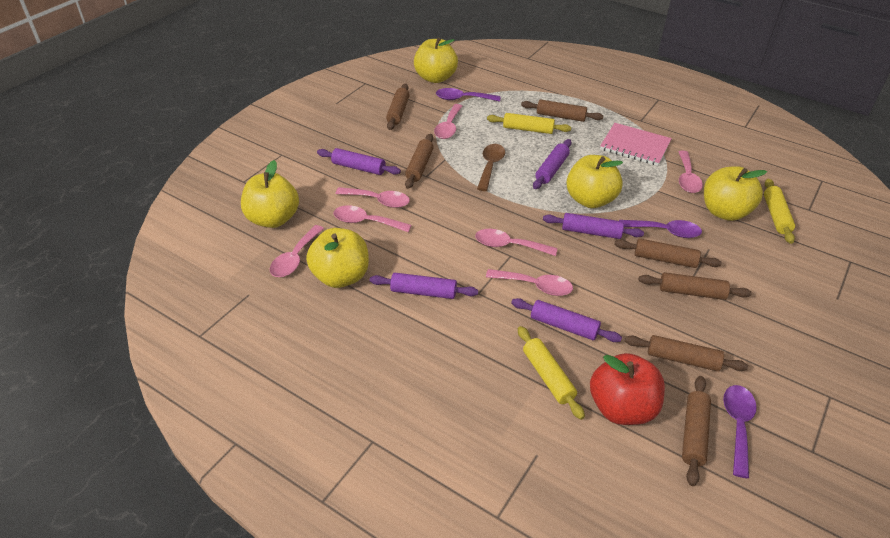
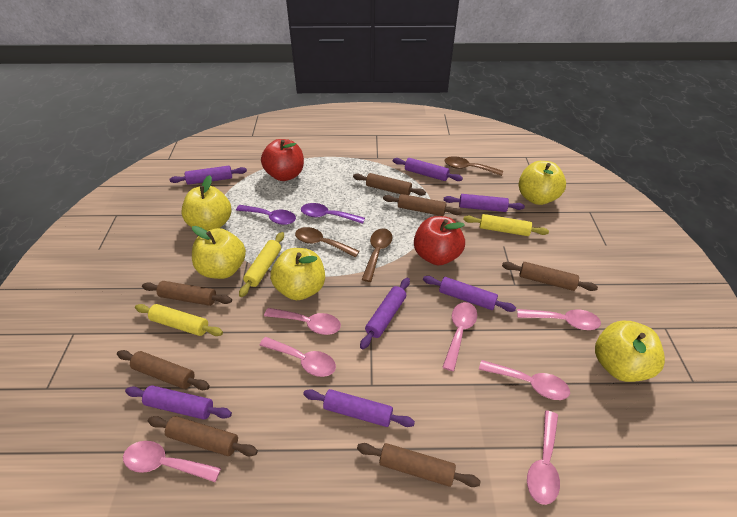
brown spoon: [477,144,505,191] = 1 -> [295,227,359,257] [361,229,393,282] [445,156,503,176] = 3
pink notebook: [600,123,672,166] = 1 -> none = 0
purple rolling pin: [317,148,401,175] [370,273,478,299] [511,298,622,342] [533,139,571,189] [543,213,644,239] = 5 -> [125,385,232,420] [170,166,247,185] [303,389,415,427] [360,278,410,349] [393,158,463,181] [423,276,516,312] [444,194,525,212] = 7
purple spoon: [436,88,500,102] [619,220,702,238] [723,385,757,478] = 3 -> [236,205,296,225] [301,203,365,224] = 2
red apple: [590,353,665,425] = 1 -> [261,139,304,181] [414,216,465,265] = 2

